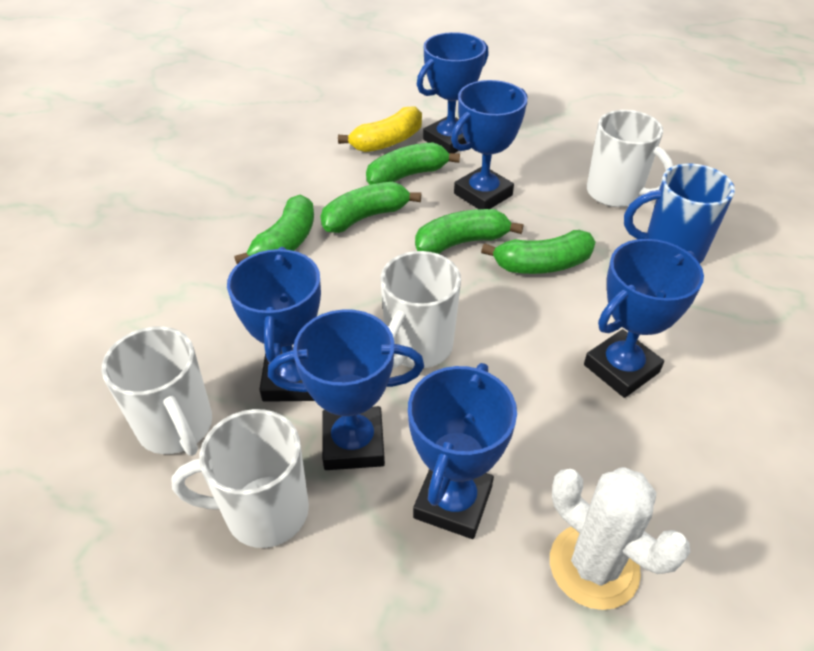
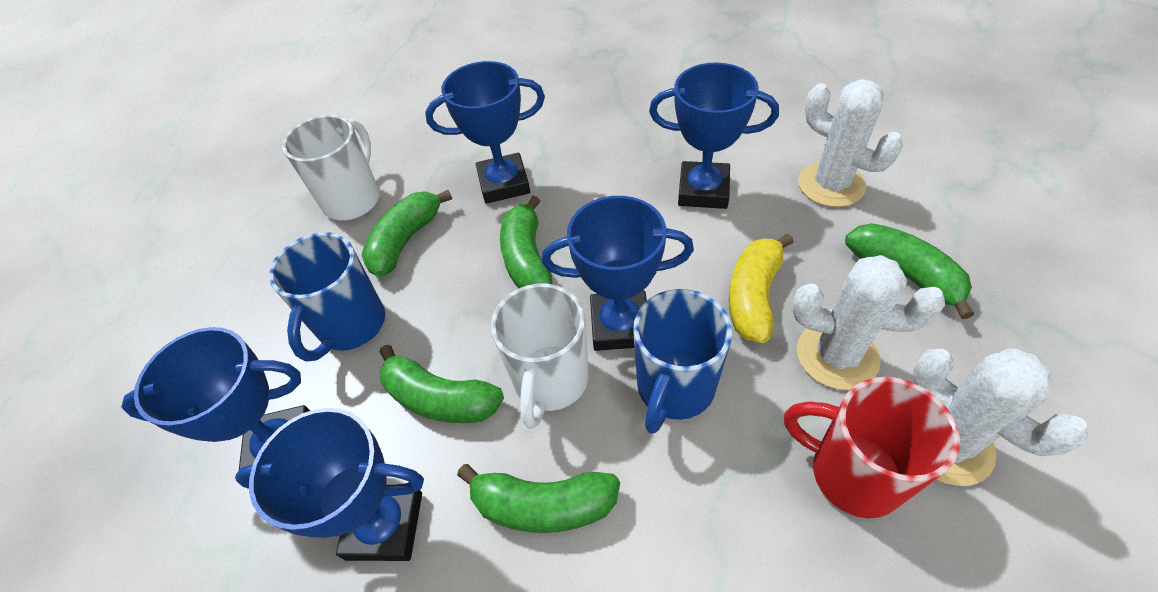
blue mug: [624,163,735,264] = 1 -> [269,232,385,361] [633,289,732,434] = 2
blue trophy: [227,247,321,402] [268,309,424,470] [408,363,517,539] [417,32,489,153] [451,80,527,209] [584,239,704,398] = 6 -> [121,327,310,470] [235,408,424,561] [425,61,545,204] [542,196,694,351] [649,62,779,209] = 5
red mug: none = 0 -> [784,377,960,518] = 1
white cactus: [550,467,690,610] = 1 -> [793,255,945,390] [798,79,903,207] [913,348,1088,486] = 3
white mug: [102,326,212,456] [171,409,309,548] [380,251,461,368] [587,110,673,207] = 4 -> [282,115,380,220] [491,284,589,429] = 2

